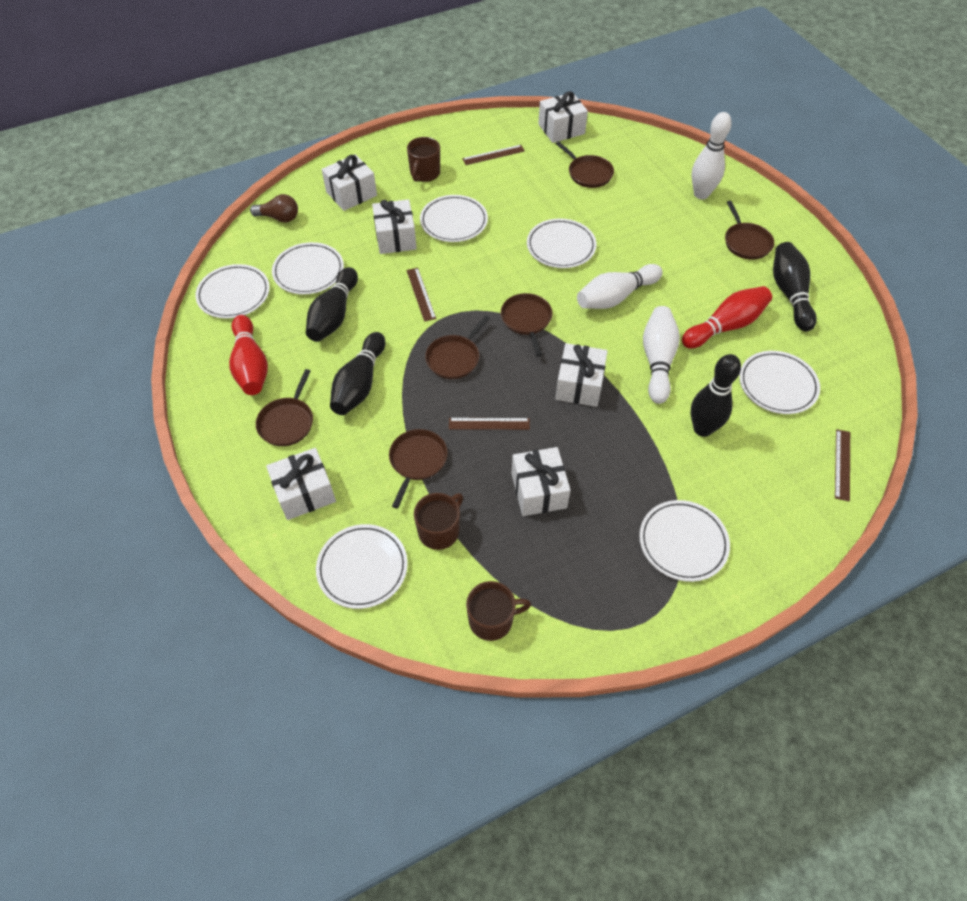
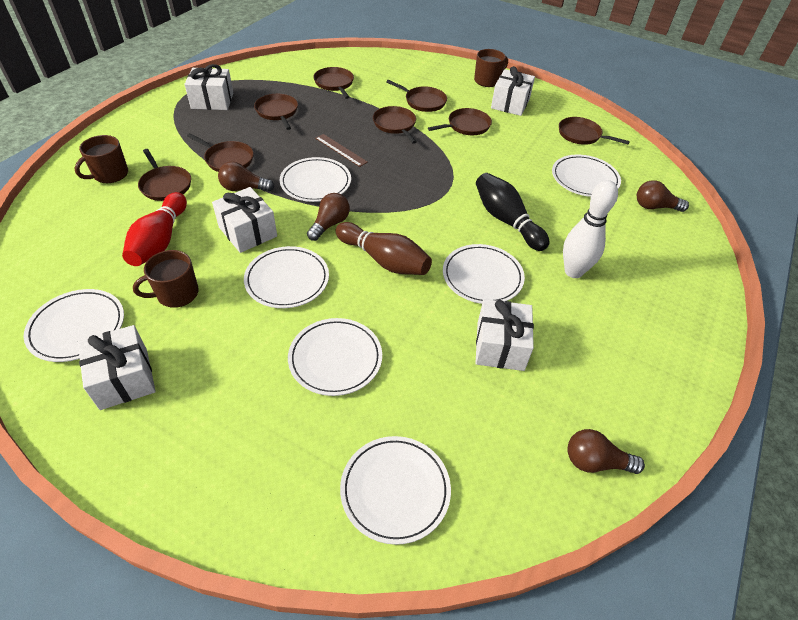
black bowling pin: [306,267,358,342] [330,332,385,415] [691,354,741,437] [773,242,817,331] = 4 -> [476,173,550,251] = 1
brown bowling pin: none = 0 -> [336,222,432,275] = 1
brown light bulb: [250,194,298,223] = 1 -> [218,162,274,192] [307,193,350,241] [567,429,645,474] [637,180,689,212] = 4
brown pan: [256,369,313,446] [389,429,448,509] [425,315,490,379] [501,293,553,357] [556,141,614,188] [725,201,774,260] = 6 -> [138,149,191,201] [187,133,254,172] [254,94,298,130] [314,67,354,99] [373,106,417,144] [386,80,447,112] [428,108,492,135] [559,117,630,145] = 8
brown ruler: [406,268,436,322] [449,418,530,430] [462,145,525,165] [835,429,850,502] = 4 -> [315,134,368,167] = 1
red bowling pin: [229,315,268,395] [682,286,772,348] = 2 -> [122,192,187,266] = 1
white bowling pin: [577,264,663,309] [643,306,680,404] [692,112,732,199] = 3 -> [563,180,618,278] = 1
white gift: [266,448,336,520] [322,154,377,211] [372,199,417,254] [511,447,571,516] [538,91,588,143] [555,343,608,407] = 6 -> [78,325,156,410] [185,64,233,110] [212,187,277,253] [476,299,534,371] [491,66,535,116] = 5

